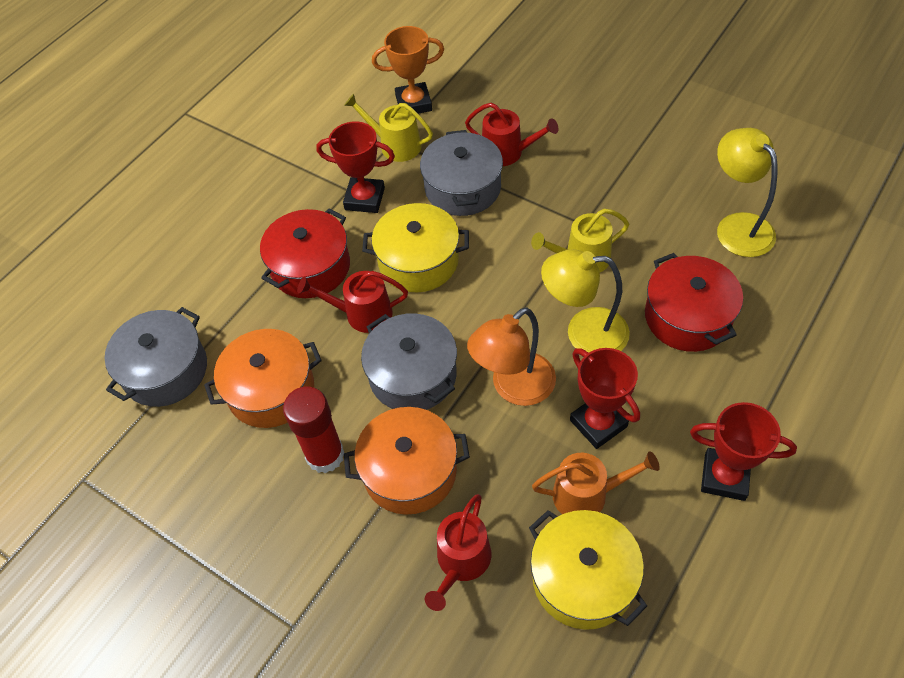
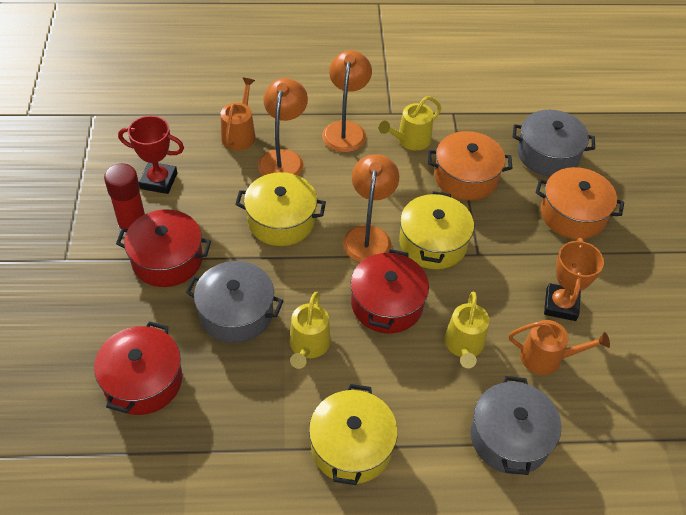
orange lamp: [467,307,556,406] = 1 -> [258,78,308,176] [322,50,372,152] [343,154,399,263] = 3
orange watering can: [532,452,660,514] = 1 -> [221,78,255,150] [509,320,610,375] = 2
red pot: [260,208,350,298] [645,253,743,352] = 2 -> [94,321,182,415] [116,209,211,287] [350,249,429,333] = 3
red trophy: [316,122,395,213] [570,348,640,449] [690,402,797,501] = 3 -> [118,116,184,194] = 1
red watering can: [297,271,408,333] [425,494,491,611] [465,103,559,166] = 3 -> none = 0
yellow lamp: [541,249,630,353] [717,128,778,257] = 2 -> none = 0
yellow pot: [362,203,469,292] [529,510,647,630] = 2 -> [235,172,326,246] [309,384,398,485] [399,191,474,269] = 3
yellow watering can: [344,94,433,162] [531,209,629,272] = 2 -> [290,292,330,369] [379,96,441,150] [445,291,490,368] = 3

